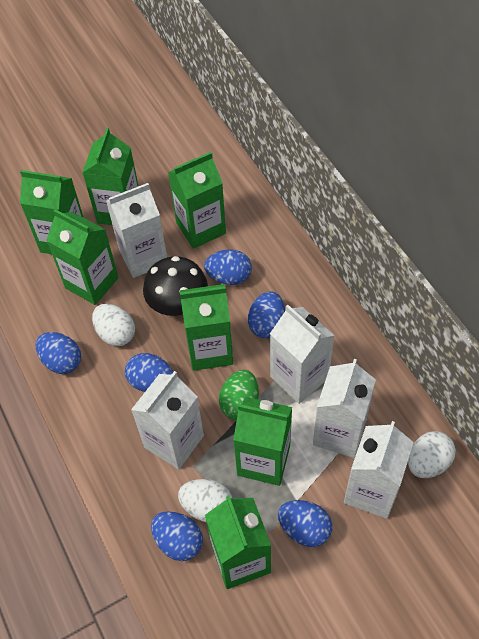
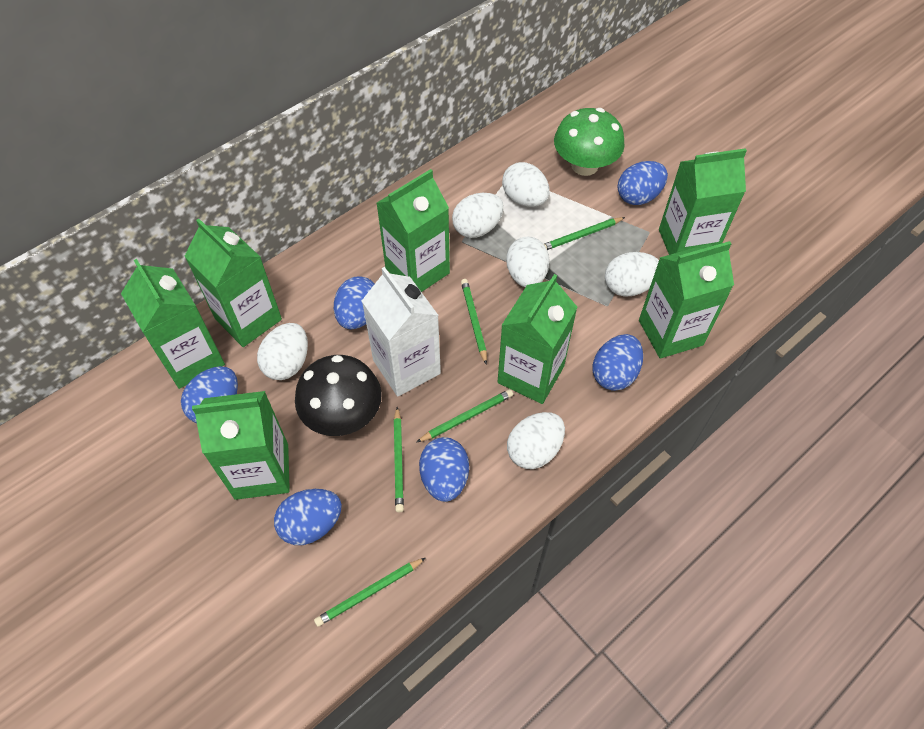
green egg: [219,370,259,420] = 1 -> none = 0
green mushroom: none = 0 -> [554,108,625,176] = 1
green pencil: none = 0 -> [314,558,426,627] [394,407,404,512] [417,389,513,442] [461,279,487,365] [544,217,625,250] = 5
white carton: [106,183,167,278] [131,371,204,469] [270,305,335,404] [313,359,376,458] [344,421,414,519] = 5 -> [362,267,441,397] = 1
white egg: [92,304,135,346] [178,479,232,522] [408,431,456,478] = 3 -> [257,323,308,380] [452,193,504,238] [502,162,550,207] [506,237,550,287] [507,412,565,469] [605,252,659,297] = 6

